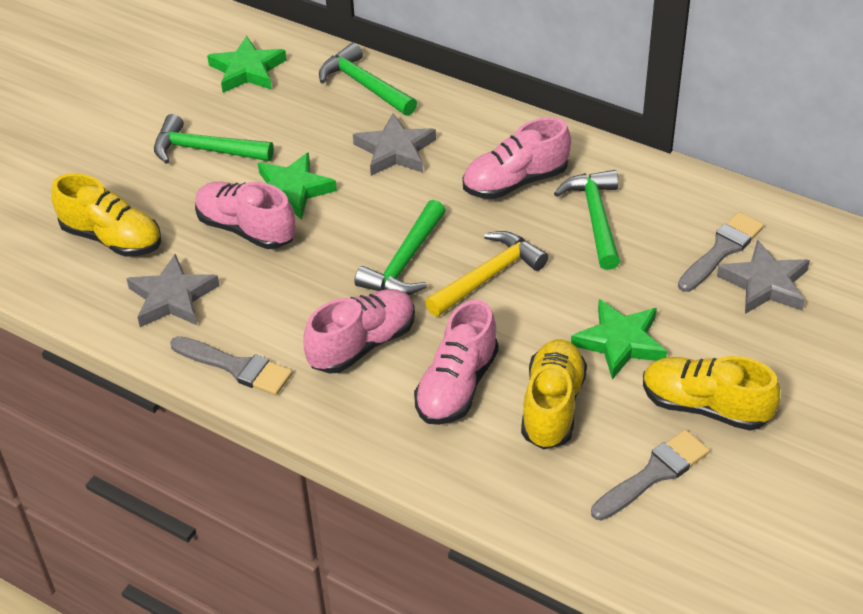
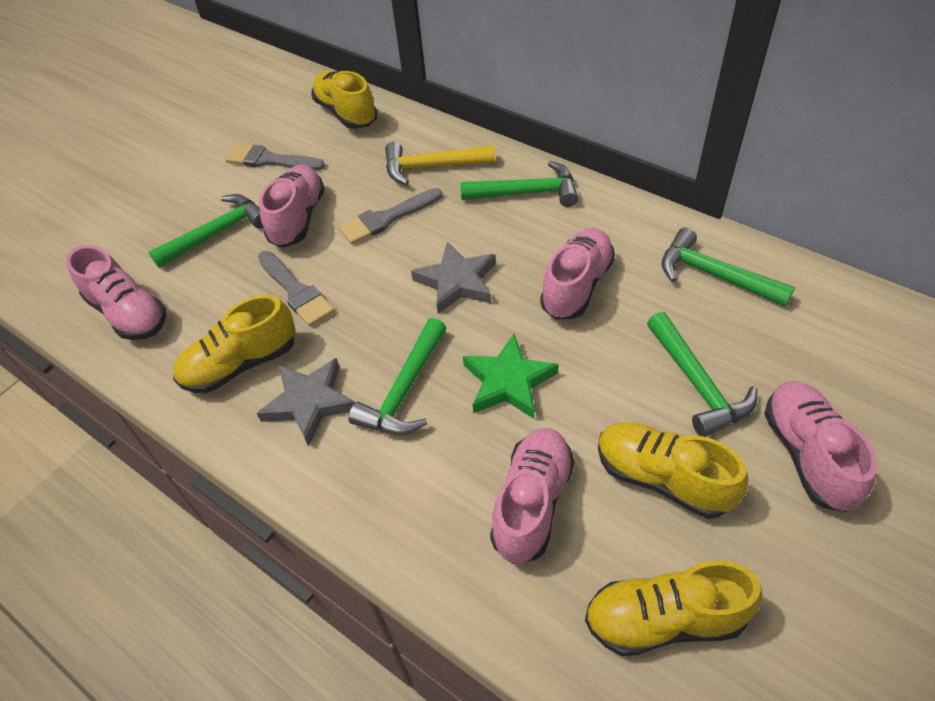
green hammer: [154,114,274,164] [319,43,417,116] [354,200,446,295] [554,170,620,270] = 4 -> [148,194,263,268] [348,318,447,435] [460,161,578,207] [647,312,757,437] [662,228,795,306] = 5
green star: [207,36,286,93] [258,152,337,220] [571,299,667,379] = 3 -> [463,334,559,419] = 1
grey star: [126,254,219,327] [353,113,436,176] [717,240,810,314] = 3 -> [256,358,355,446] [411,241,496,314] = 2
pink shoe: [195,182,296,249] [303,289,415,374] [414,300,499,425] [463,117,571,199] = 4 -> [66,245,166,340] [259,165,325,248] [490,428,575,564] [540,228,615,320] [764,381,877,512] = 5
yellow shoe: [51,173,161,257] [521,339,587,449] [643,356,780,431] = 3 -> [173,295,296,393] [311,70,377,129] [585,561,763,656] [598,422,748,519] = 4

